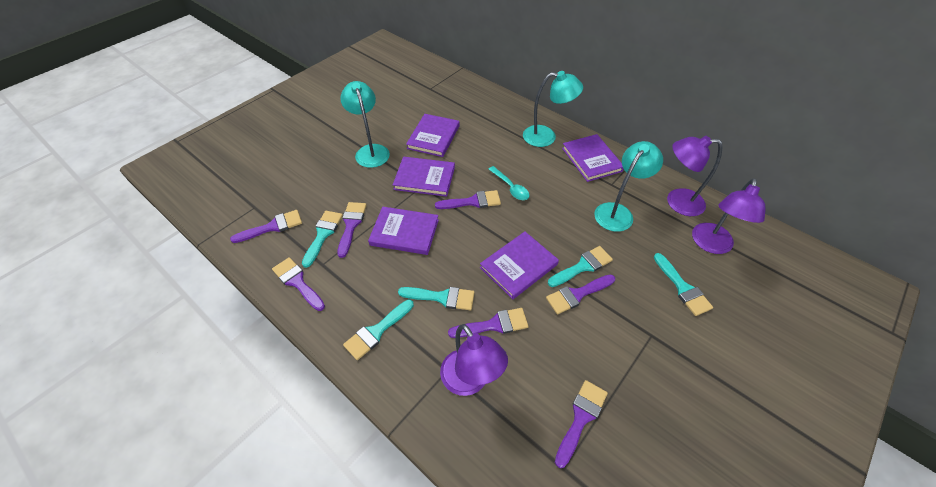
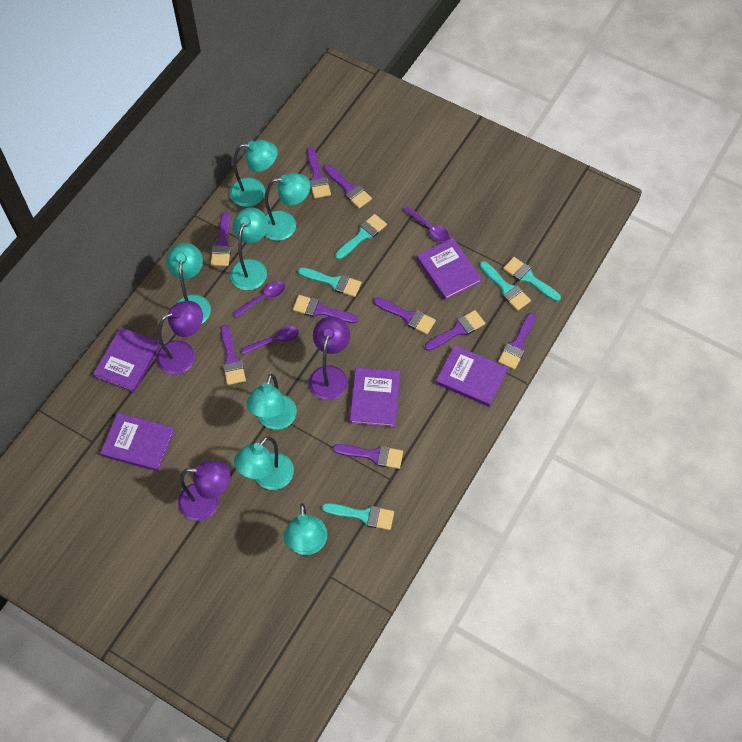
purple brush: [230,210,302,243] [272,257,325,311] [337,202,367,258] [435,190,501,209] [448,308,529,338] [546,274,615,314] [555,380,608,468] = 7 -> [211,212,231,266] [221,325,246,385] [293,295,358,323] [307,147,331,199] [324,165,372,209] [333,444,403,469] [373,297,436,335] [425,310,485,351] [498,313,536,370] = 9
purple spoon: none = 0 -> [233,281,285,318] [241,326,299,355] [403,206,449,242] = 3
turquoise lamp: [340,81,390,168] [523,71,583,147] [594,141,663,232] = 3 -> [166,243,211,323] [229,140,278,207] [230,207,268,290] [234,436,294,490] [246,374,297,430] [265,173,310,241] [284,503,327,555] = 7
turquoise spoon: [489,166,529,200] = 1 -> none = 0

